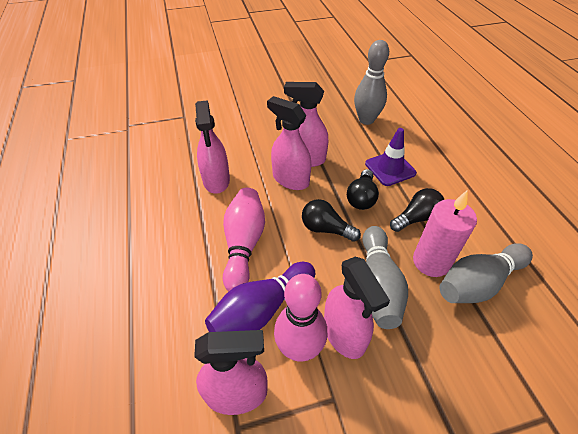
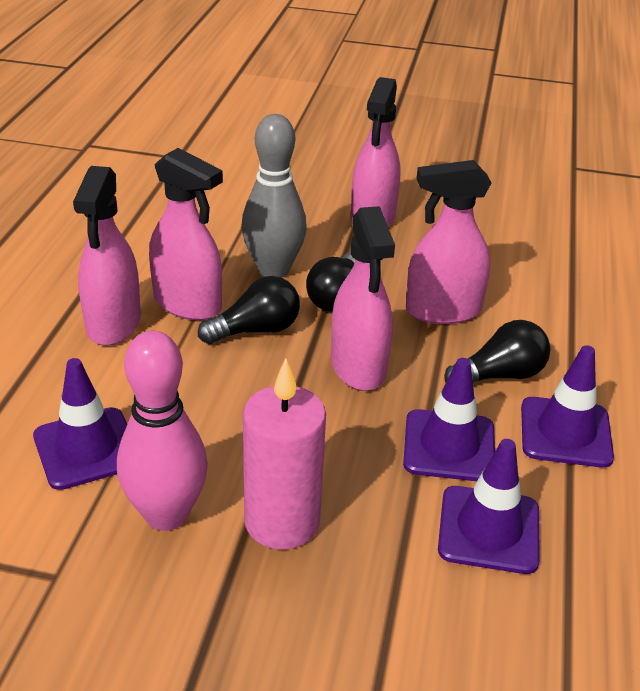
grey bowling pin: [354,40,389,125] [362,226,408,329] [439,243,533,303] = 3 -> [241,114,307,278] = 1
pink bowling pin: [223,188,265,291] [274,274,327,362] = 2 -> [117,331,208,531] = 1
purple bowling pin: [205,262,315,332] = 1 -> none = 0
purple traffic cone: [365,128,417,186] = 1 -> [33,358,127,490] [403,358,495,481] [438,439,540,574] [521,345,614,468] = 4

